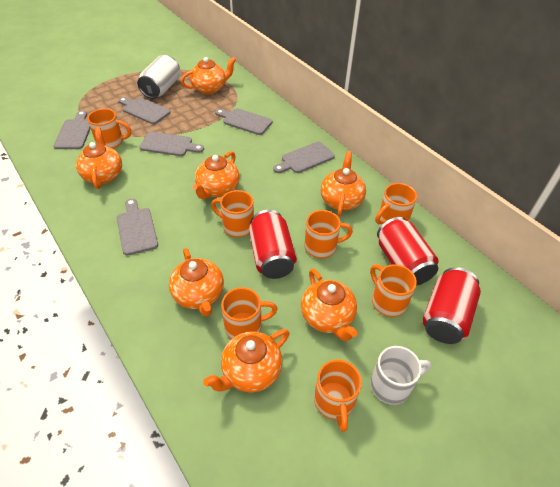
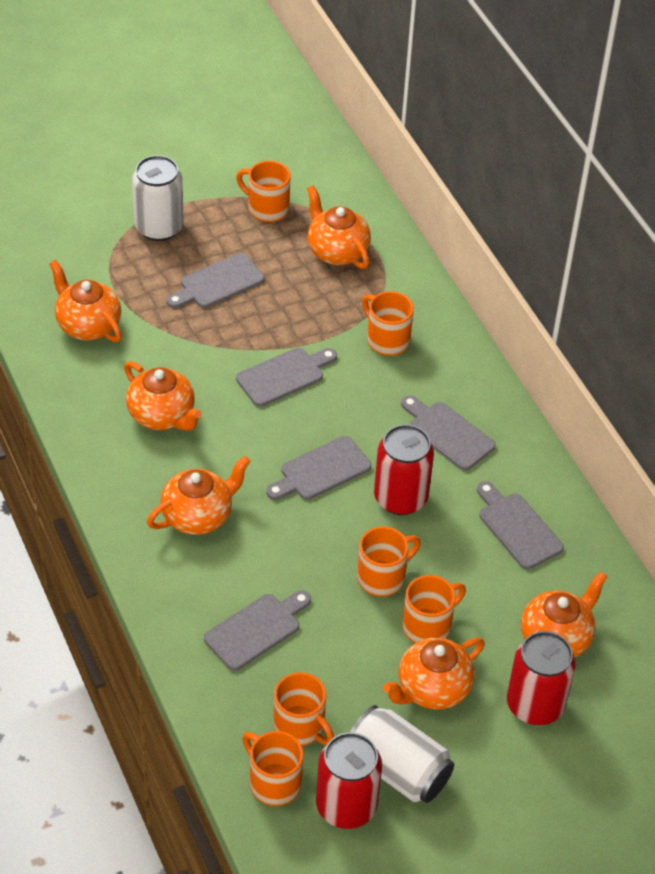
orange mug: [87,109,131,149] [211,190,254,237] [221,287,278,339] [304,210,353,258] [314,360,362,432] [370,264,417,317] [375,183,417,224] = 7 -> [236,161,291,222] [242,731,304,806] [273,672,334,746] [357,527,421,597] [362,291,414,356] [402,575,466,643] = 6
orange teapot: [76,127,122,189] [169,248,224,317] [181,57,236,95] [192,151,240,199] [203,329,289,393] [301,268,357,341] [321,151,366,216] = 7 -> [49,260,122,342] [124,361,202,431] [147,456,251,535] [307,185,371,269] [383,638,485,710] [521,572,607,657] = 6
white can: [137,55,180,99] = 1 -> [132,155,184,241] [350,705,454,803] = 2
white mug: [370,346,431,405] = 1 -> none = 0

